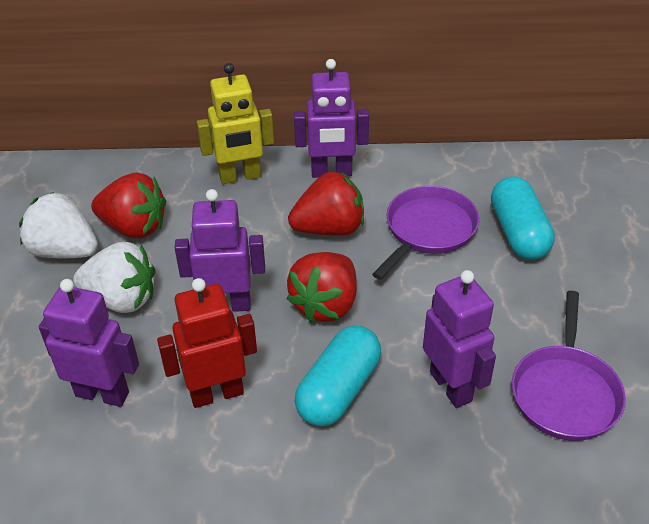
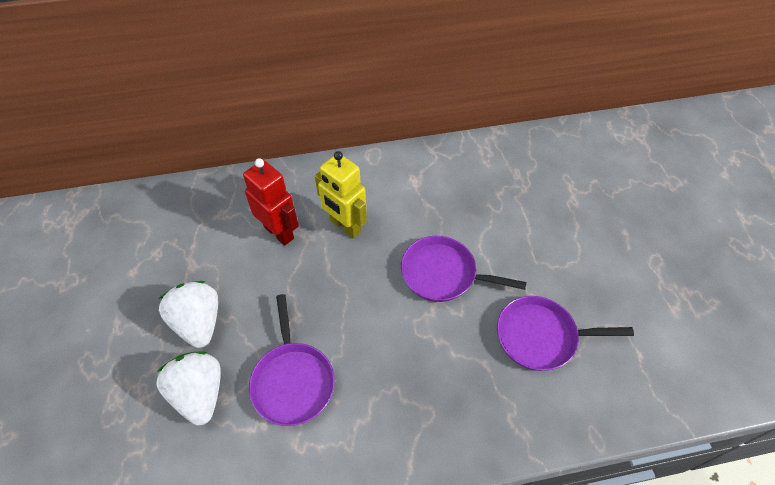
purple pan: [372,186,479,280] [512,291,626,441] = 2 -> [249,294,335,426] [401,236,526,302] [497,296,634,371] = 3
purple robot: [39,279,139,407] [175,189,265,312] [294,59,369,178] [423,270,496,408] = 4 -> none = 0
red strawberry: [91,173,166,238] [287,252,357,322] [288,172,364,236] = 3 -> none = 0
turquoise capsule: [295,325,381,426] [491,176,555,260] = 2 -> none = 0

